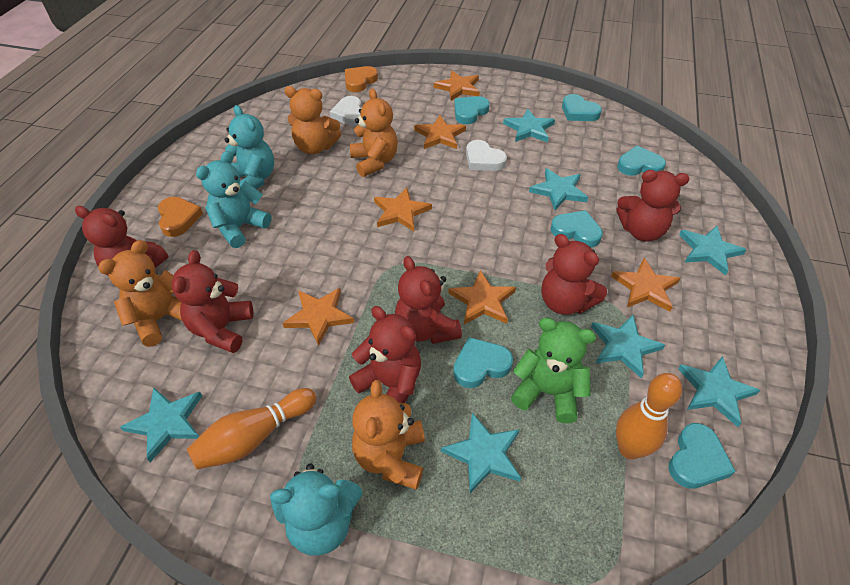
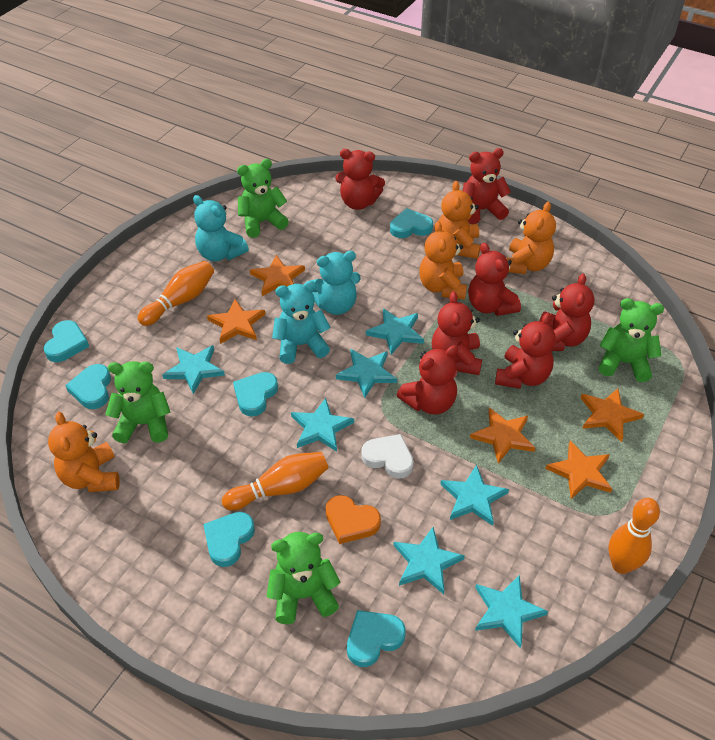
green teddy bear: [511,317,596,423] = 1 -> [105,361,171,443] [237,159,289,238] [267,532,340,624] [599,298,664,382] = 4
orange bowling pin: [187,388,316,469] [616,373,682,459] = 2 -> [138,261,214,326] [222,452,328,510] [608,498,660,574] = 3
orange heart: [158,197,203,237] [345,66,378,92] = 2 -> [326,495,381,544] = 1
orange star: [282,288,354,346] [374,187,432,231] [414,115,466,149] [434,70,480,101] [448,270,516,324] [611,258,680,312] = 6 -> [207,299,265,344] [250,255,305,296] [470,408,535,464] [545,441,612,499] [581,388,644,442] = 5
red teddy bear: [75,206,169,276] [172,250,253,353] [349,306,421,403] [395,256,462,344] [541,234,607,315] [616,170,689,241] = 6 -> [335,149,385,210] [397,345,458,415] [432,292,482,375] [463,148,511,224] [468,243,521,316] [495,313,556,389] [539,273,594,351] = 7
white heart: [330,96,362,126] [466,140,507,171] = 2 -> [361,434,414,479] = 1

